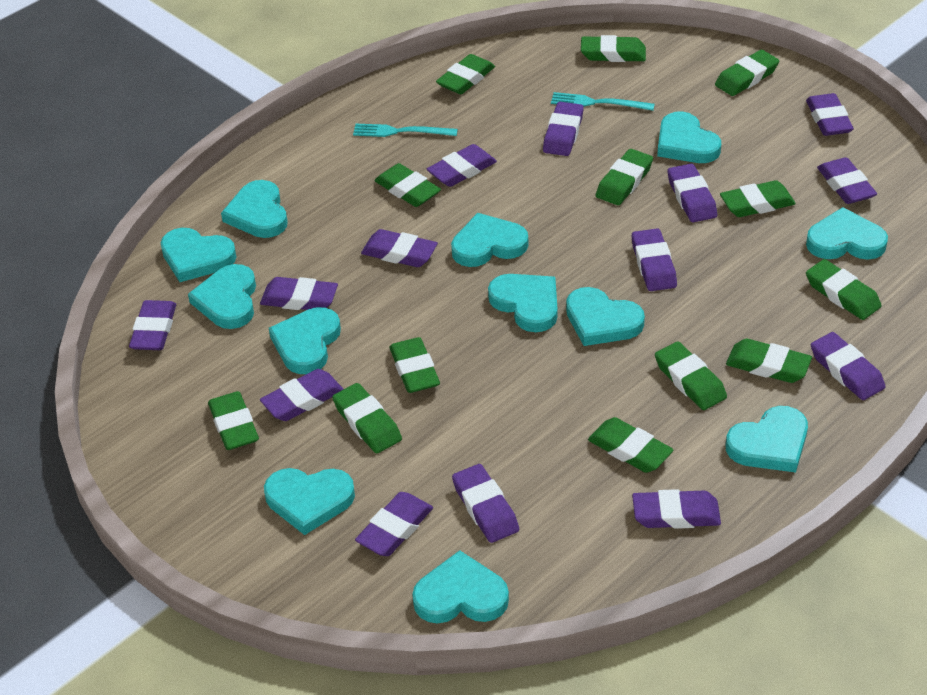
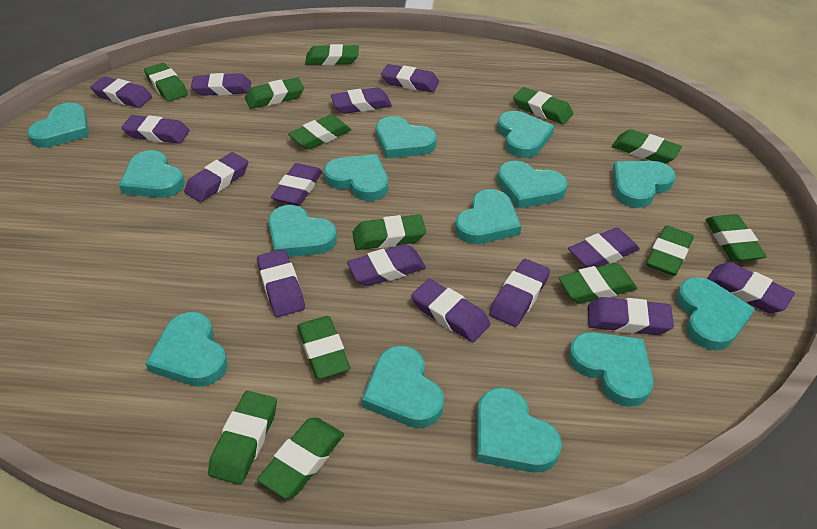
turquoise fork: [353,124,458,137] [551,92,655,111] = 2 -> none = 0
turquoise heart: [160,228,236,282] [188,264,256,329] [221,180,287,238] [264,468,355,535] [269,307,341,374] [412,550,509,623] [451,213,528,267] [488,274,558,332] [566,287,645,346] [657,112,721,163] [725,406,808,472] [806,207,888,260] = 12 -> [27,102,89,148] [119,150,185,198] [145,312,228,387] [268,205,337,257] [324,154,388,201] [362,346,444,428] [376,116,437,158] [455,189,521,244] [477,388,562,473] [497,161,568,209] [498,111,554,158] [568,332,653,407] [612,161,675,208] [677,277,755,351] = 14

